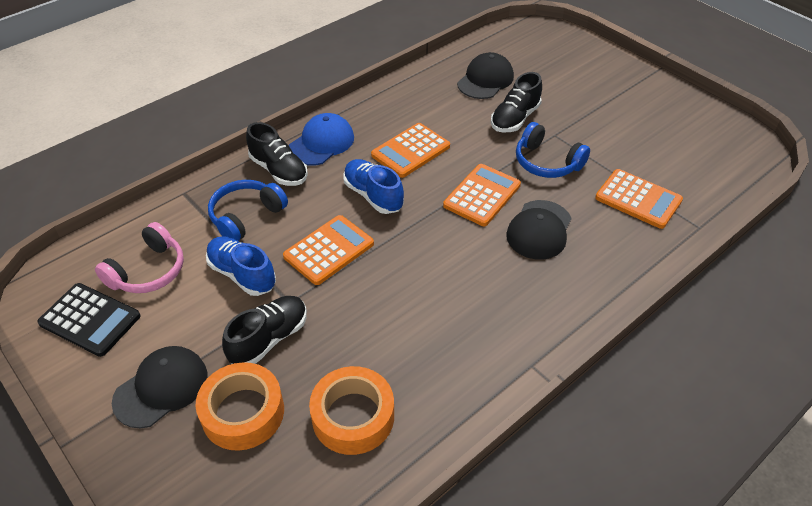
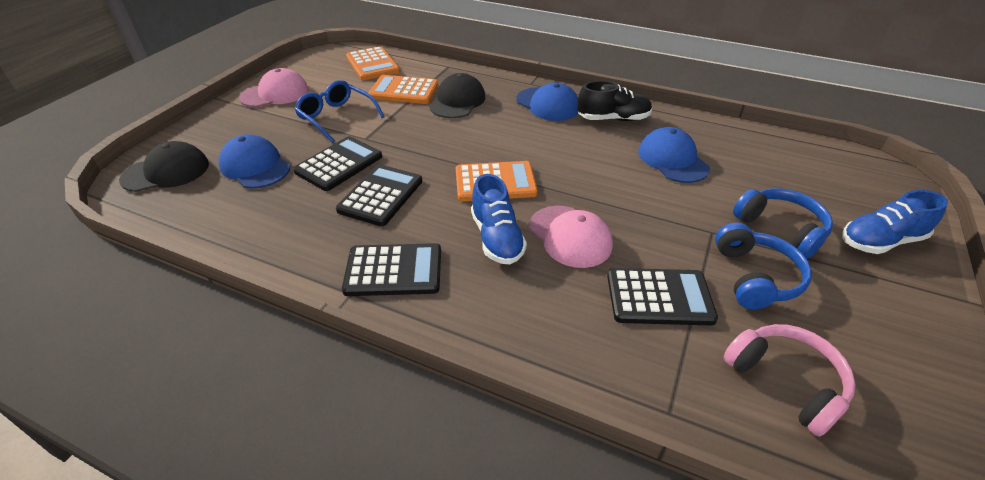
black calculator: [37,283,141,357] = 1 -> [293,136,382,191] [336,164,422,226] [342,243,441,296] [607,268,718,326] = 4
black cap: [112,346,208,428] [457,52,514,99] [506,200,571,260] = 3 -> [119,141,209,192] [429,73,485,118] = 2
black shoe: [222,296,307,364] [246,122,308,186] [491,72,542,132] = 3 -> [578,81,652,121] = 1
blue cap: [289,113,354,166] = 1 -> [218,134,290,189] [516,83,578,121] [638,127,710,183] = 3
blue glasses: none = 0 -> [294,80,384,143] = 1
orange calculator: [283,215,374,285] [371,123,450,178] [443,164,521,226] [595,169,683,229] = 4 -> [346,46,400,80] [368,75,438,104] [456,161,538,201] = 3
orange tape: [196,362,284,451] [309,366,394,455] = 2 -> none = 0
pink cap: none = 0 -> [239,68,309,107] [529,206,613,268] = 2

